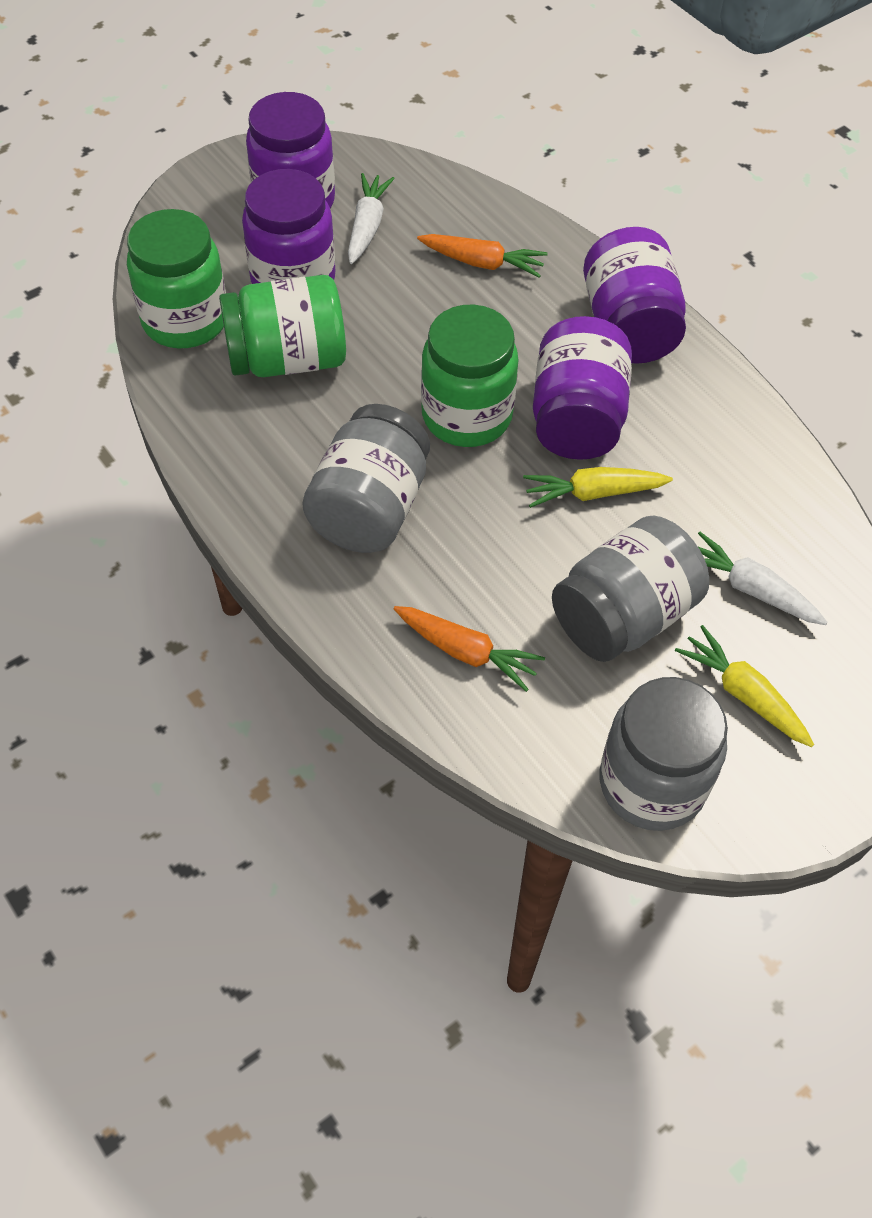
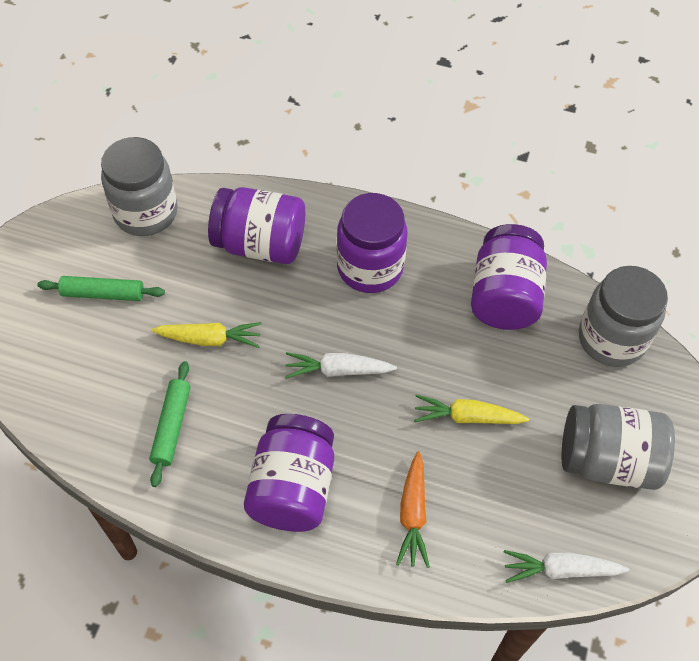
green jar: [127,209,226,348] [219,275,346,377] [421,304,518,447] = 3 -> none = 0
green rolling pin: none = 0 -> [37,276,165,301] [149,361,191,487] = 2
orange carrot: [394,606,545,692] [417,234,548,277] = 2 -> [396,451,430,568] = 1

